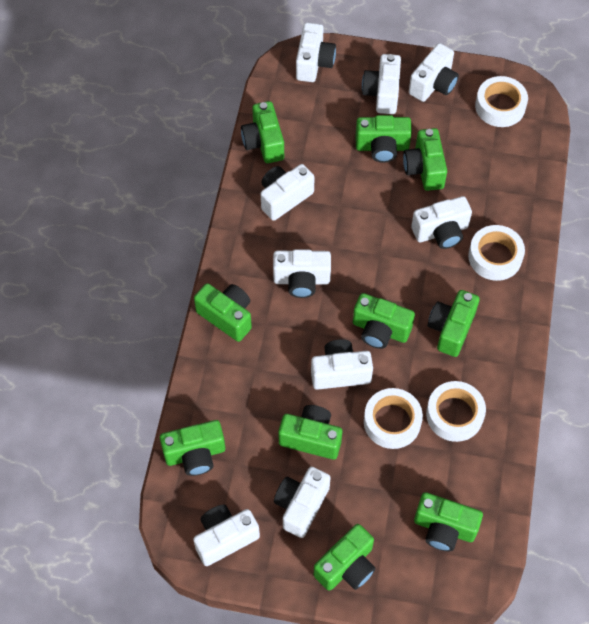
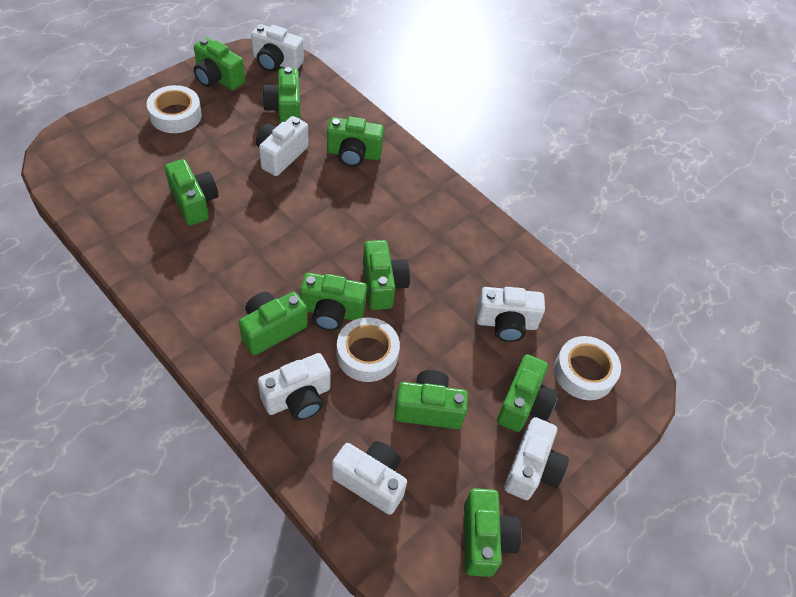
white camera: [193,505,260,566] [261,164,315,221] [273,249,331,298] [274,467,331,538] [296,22,336,82] [311,339,373,390] [362,54,401,114] [409,43,459,102] [411,196,472,249] = 9 -> [251,24,304,72] [256,116,309,176] [258,353,331,420] [332,441,407,515] [476,287,545,342] [504,417,569,500] = 6
white tape: [364,388,423,449] [426,381,486,442] [468,225,525,281] [475,76,528,127] = 4 -> [147,85,202,133] [336,317,400,382] [554,336,621,400] = 3

